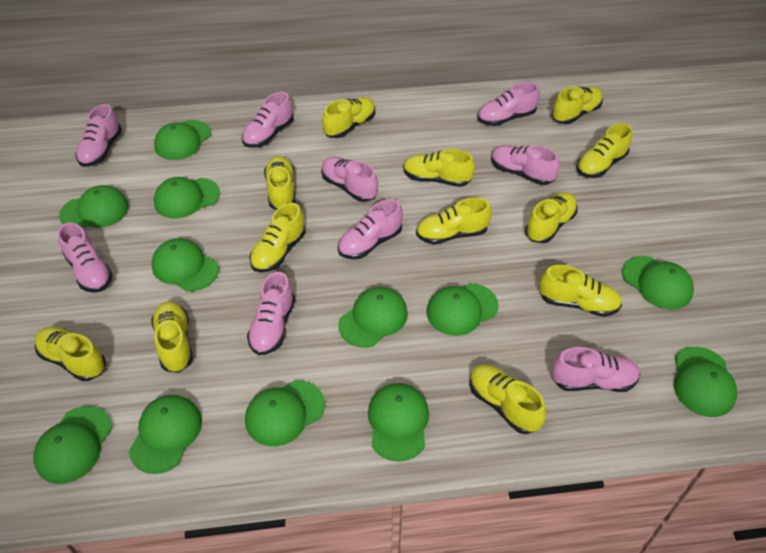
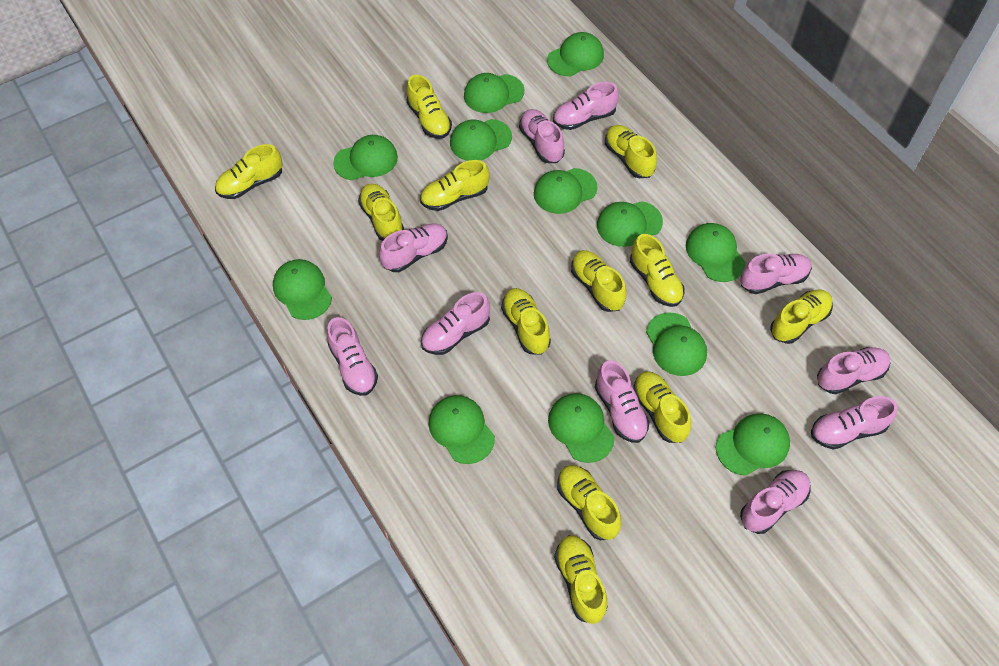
pink shoe: [58,223,113,293] [76,104,122,167] [242,92,294,148] [247,272,295,355] [321,156,378,202] [338,199,403,259] [477,82,540,126] [491,145,560,185] [551,347,640,392] = 9 -> [327,317,378,396] [379,224,448,272] [421,292,490,355] [519,109,565,163] [553,82,619,130] [595,360,650,443] [740,254,812,294] [740,470,811,534] [811,396,898,450] [817,347,891,394] = 10

